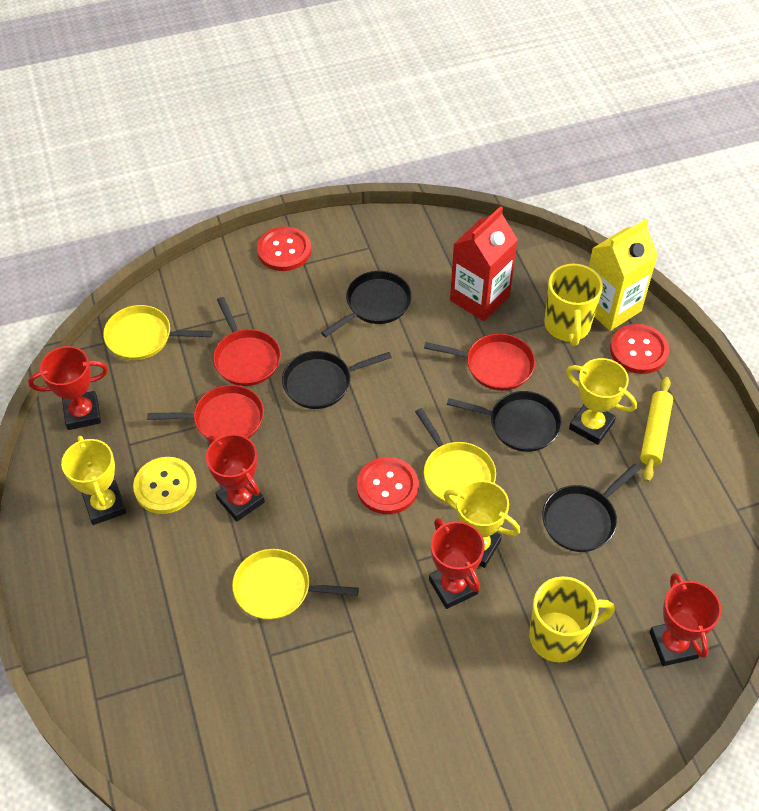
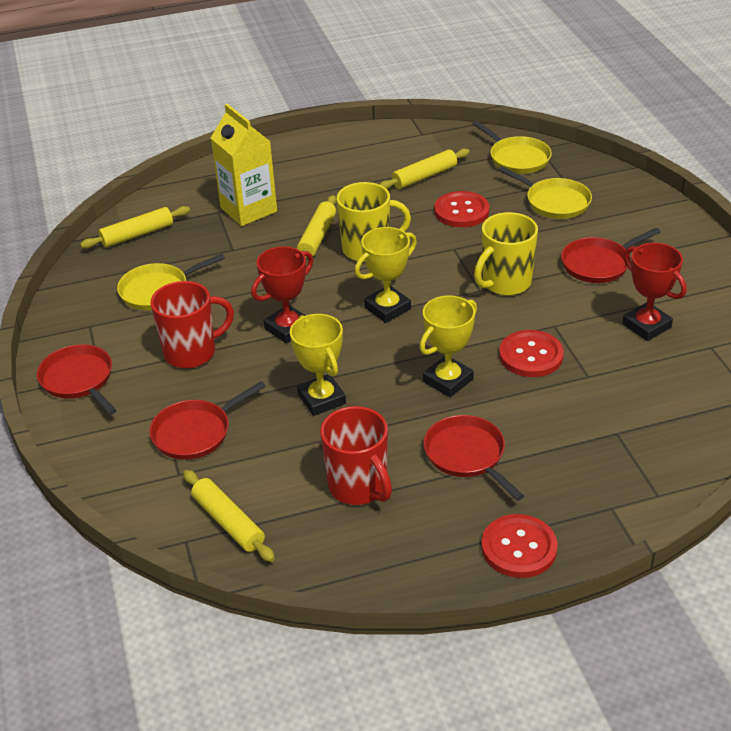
black pan: [282,351,392,409] [321,271,412,337] [447,391,562,452] [542,464,640,552] = 4 -> none = 0
red carton: [450,206,518,321] = 1 -> none = 0
red mug: none = 0 -> [151,281,234,368] [320,406,392,505] = 2
red pan: [147,385,264,439] [213,297,281,386] [424,333,535,391] = 3 -> [37,344,117,415] [149,381,266,460] [424,415,524,501] [561,228,661,283] = 4
red trophy: [28,346,108,430] [206,434,265,521] [429,518,485,609] [650,573,722,666] = 4 -> [251,246,313,344] [622,243,687,341] = 2
yellow button: [133,457,197,514] = 1 -> none = 0
yellow rolling pin: [640,377,673,482] = 1 -> [80,206,190,249] [183,470,275,562] [297,195,337,259] [379,148,470,189] = 4

